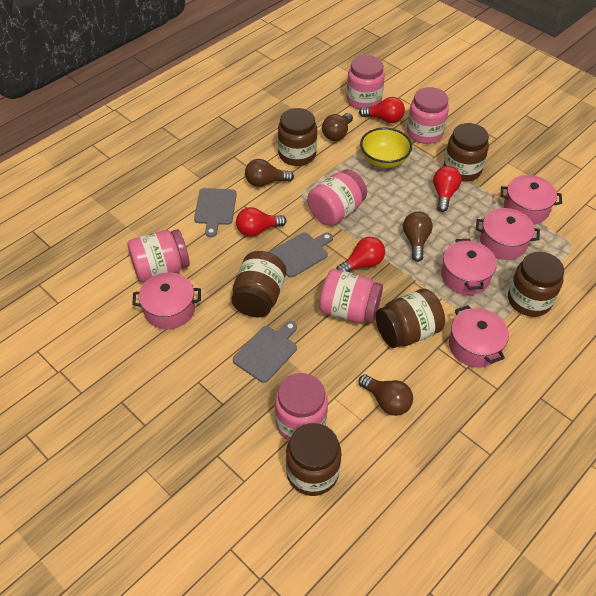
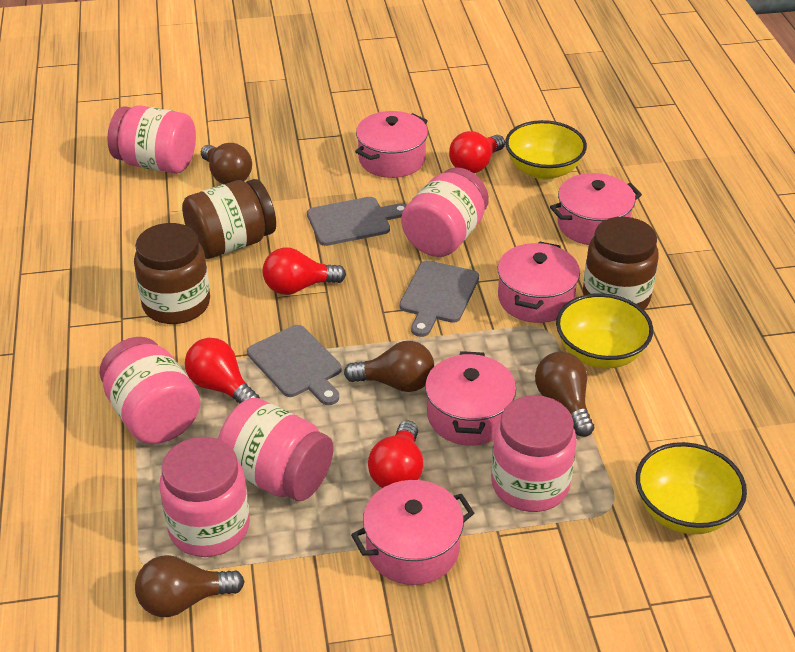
brown jar: [231,251,286,317] [278,108,317,166] [286,423,341,496] [376,289,445,348] [443,123,489,182] [508,252,564,317] = 6 -> [134,223,210,324] [182,179,276,259] [583,217,659,310] = 3
yellow bowl: [360,128,412,168] = 1 -> [505,120,587,180] [556,293,653,368] [636,442,747,534] = 3

